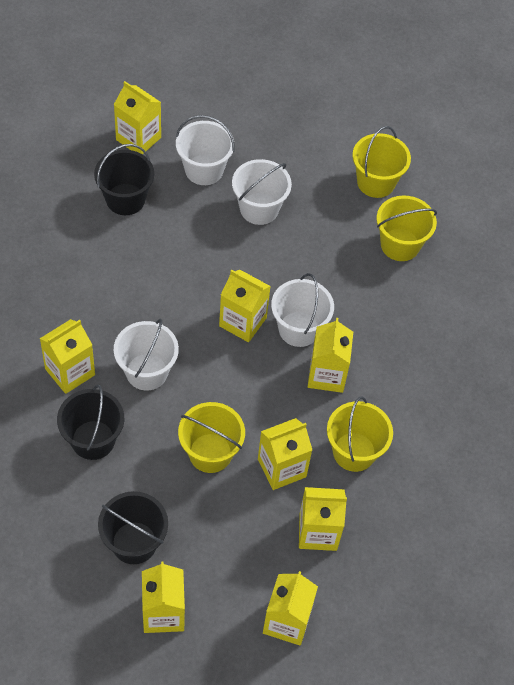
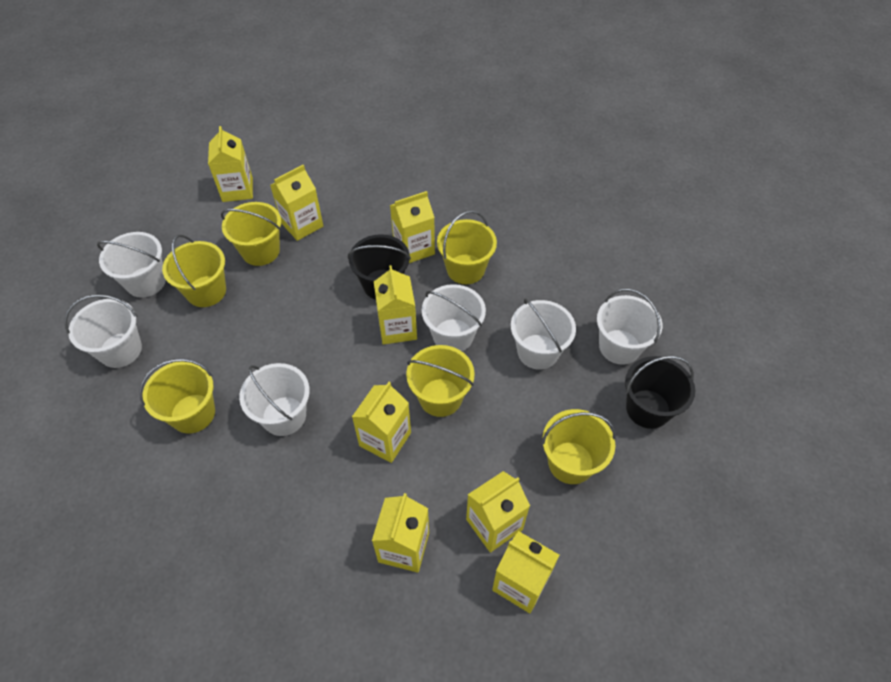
black bucket: [57,385,124,460] [94,144,154,215] [98,491,168,564] = 3 -> [348,234,411,299] [625,356,695,429] = 2
white bucket: [114,319,179,391] [176,115,235,185] [232,159,292,225] [271,273,334,347] = 4 -> [65,294,142,368] [97,232,166,298] [239,363,310,436] [422,284,486,351] [511,298,576,370] [597,289,662,365] = 6
yellow bucket: [178,402,245,473] [327,396,393,472] [352,126,411,198] [377,196,437,261] = 4 -> [139,359,215,434] [162,235,226,307] [221,202,281,266] [406,345,475,417] [437,210,497,284] [541,409,616,484] = 6

